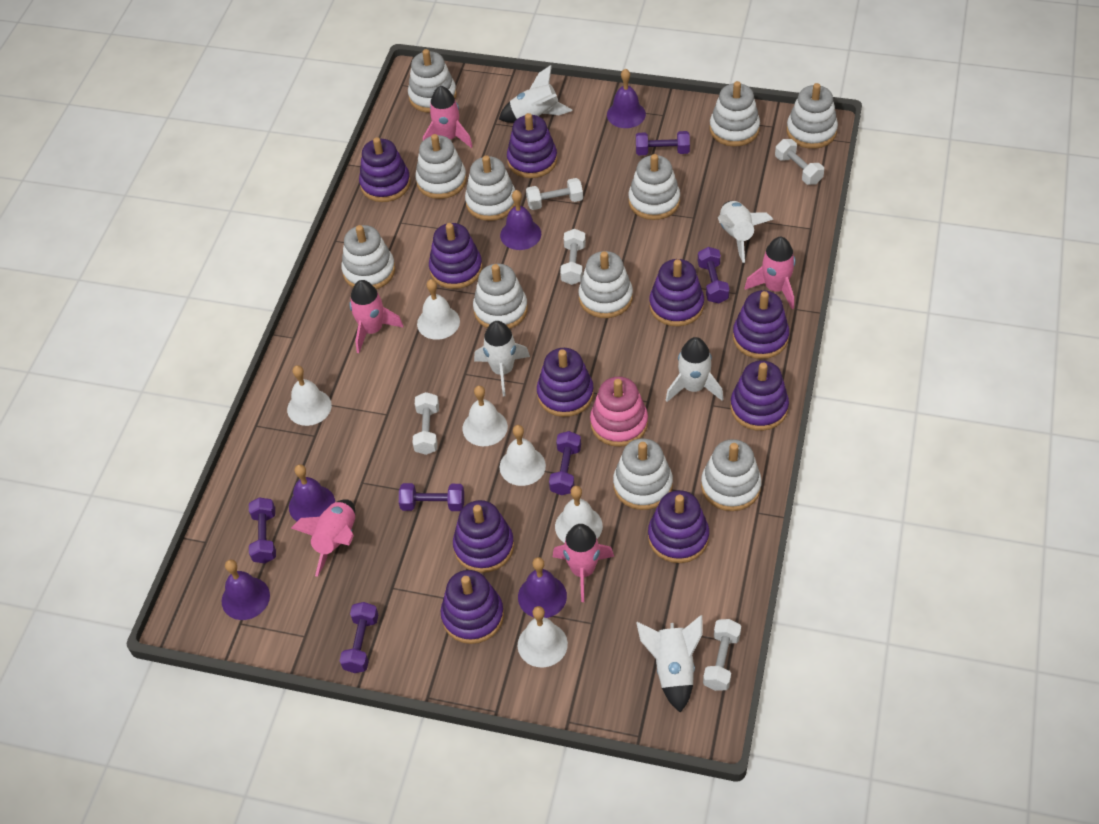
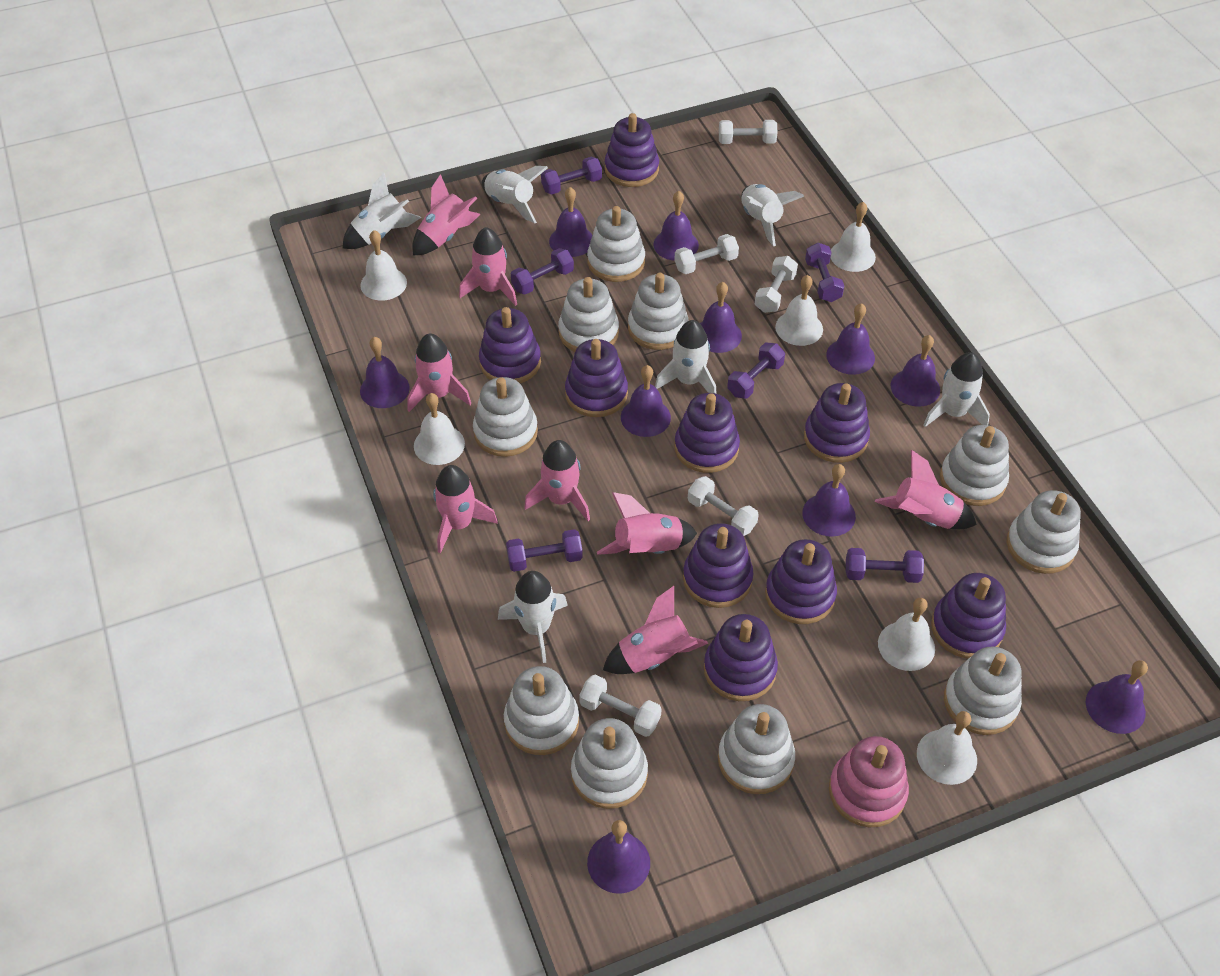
pink rocket: [291,499,355,577] [349,280,404,353] [423,86,473,148] [553,524,614,602] [745,237,795,309] = 5 -> [407,333,471,412] [412,174,480,256] [433,465,498,553] [459,227,517,306] [524,440,590,521] [597,492,697,555] [603,586,708,674] [875,450,977,529] = 8
purple bell: [222,560,270,620] [289,464,335,522] [500,190,541,250] [518,557,567,618] [607,69,646,128] = 5 -> [360,337,410,408] [549,187,593,257] [587,820,650,894] [621,365,671,437] [653,191,699,260] [700,282,742,353] [802,464,856,537] [826,303,875,375] [890,335,940,407] [1086,660,1148,734] = 10
purple stacking toy: [359,137,410,202] [429,223,482,289] [441,570,504,644] [453,500,514,573] [507,113,557,178] [537,348,594,417] [648,490,709,563] [649,259,704,326] [730,361,789,431] [733,290,789,359] = 10 -> [479,307,541,383] [565,339,628,417] [605,113,659,187] [674,393,740,473] [683,523,753,608] [704,614,778,701] [765,539,837,624] [804,383,870,463] [931,573,1006,658] = 9
white rocket: [474,321,530,396] [499,65,572,123] [636,615,702,713] [666,337,723,402] [718,201,773,263] = 5 -> [342,173,421,249] [482,166,548,223] [498,571,568,663] [655,320,717,394] [741,184,804,246] [923,352,990,427] = 6
white stacking toy: [341,225,395,289] [408,49,457,113] [415,134,467,199] [465,155,515,221] [473,264,528,329] [578,251,633,318] [613,438,673,510] [628,154,680,220] [701,439,762,511] [710,81,760,147] [787,83,838,149] = 11 -> [473,377,538,457] [504,666,579,755] [558,277,619,352] [571,718,648,809] [587,206,645,282] [628,273,688,350] [718,704,795,794] [940,425,1009,506] [944,647,1022,735] [1007,490,1081,574] = 10

